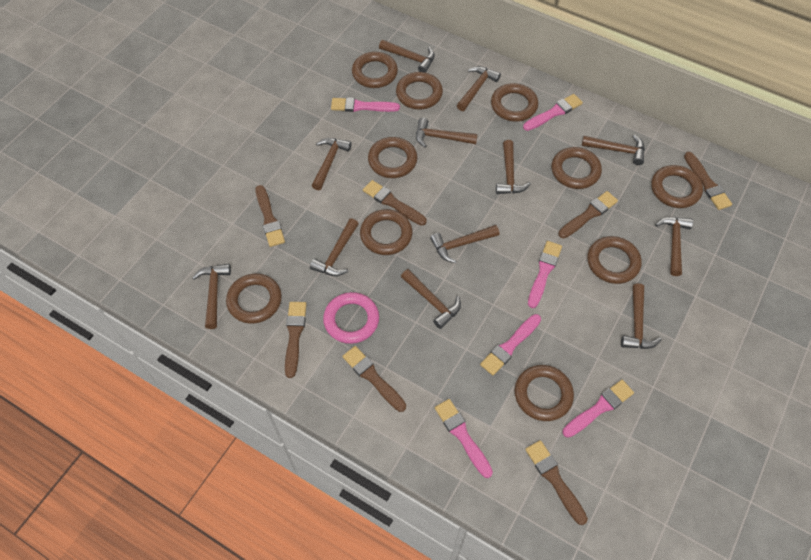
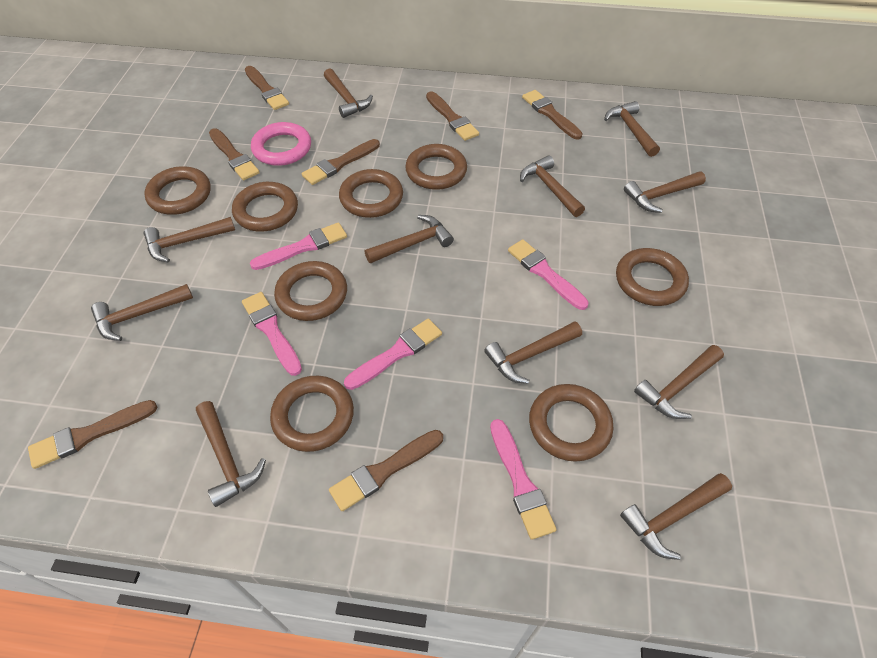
brown hammer: [192,264,231,329] [310,218,358,276] [312,138,351,190] [379,40,435,73] [401,269,461,329] [416,118,478,148] [430,225,499,263] [457,66,501,111] [496,140,531,194] [582,135,645,165] [621,283,662,349] [655,217,693,276] = 12 -> [91,284,193,341] [143,217,235,263] [196,401,266,507] [324,68,373,118] [364,215,454,264] [484,321,582,384] [520,155,585,217] [604,101,660,157] [620,473,732,560] [624,171,706,213] [634,345,724,419] = 11
brown ring: [226,274,282,324] [352,52,398,88] [360,209,412,255] [368,137,417,178] [396,72,443,110] [491,83,538,122] [515,365,574,421] [552,147,602,189] [587,236,642,284] [651,165,703,208] = 10 -> [144,166,211,215] [232,182,298,231] [270,376,354,452] [274,261,347,321] [339,169,403,218] [405,144,467,190] [529,384,613,462] [616,248,689,306] = 8
pink brush: [331,97,400,112] [435,399,493,478] [480,314,541,375] [523,94,583,131] [528,241,562,308] [562,380,634,438] = 6 -> [242,292,302,376] [250,222,347,270] [344,318,442,390] [490,419,557,540] [508,239,589,310] = 5

